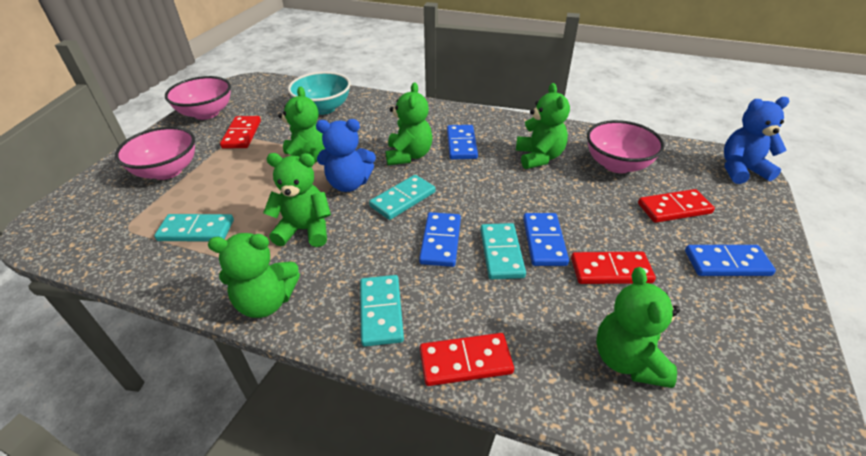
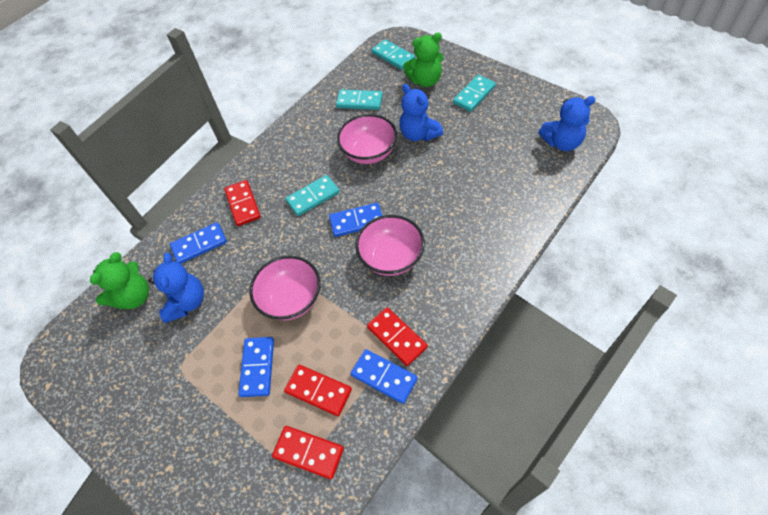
blue teddy bear: [316,119,376,192] [724,97,789,184] = 2 -> [149,253,204,323] [400,84,443,141] [538,96,596,151] = 3
green teddy bear: [208,233,300,318] [263,153,331,247] [278,87,325,162] [386,83,433,165] [516,83,570,169] [596,267,680,388] = 6 -> [90,252,149,310] [403,33,444,87] = 2
turquoise bowl: [288,72,351,115] = 1 -> none = 0

